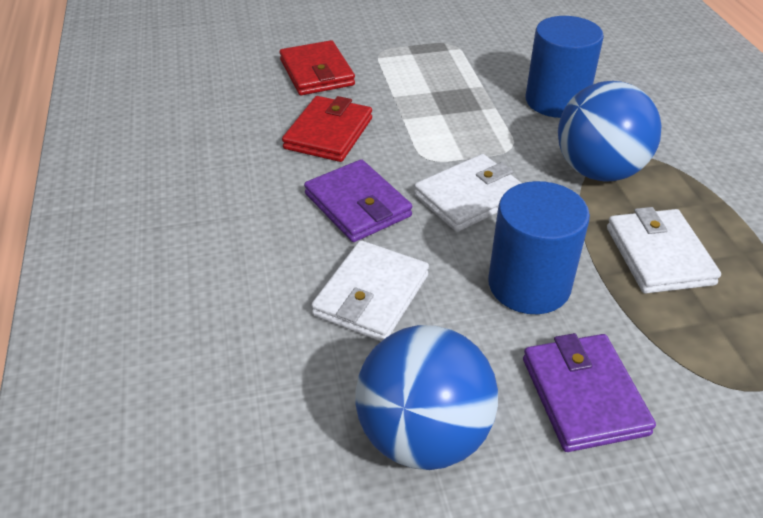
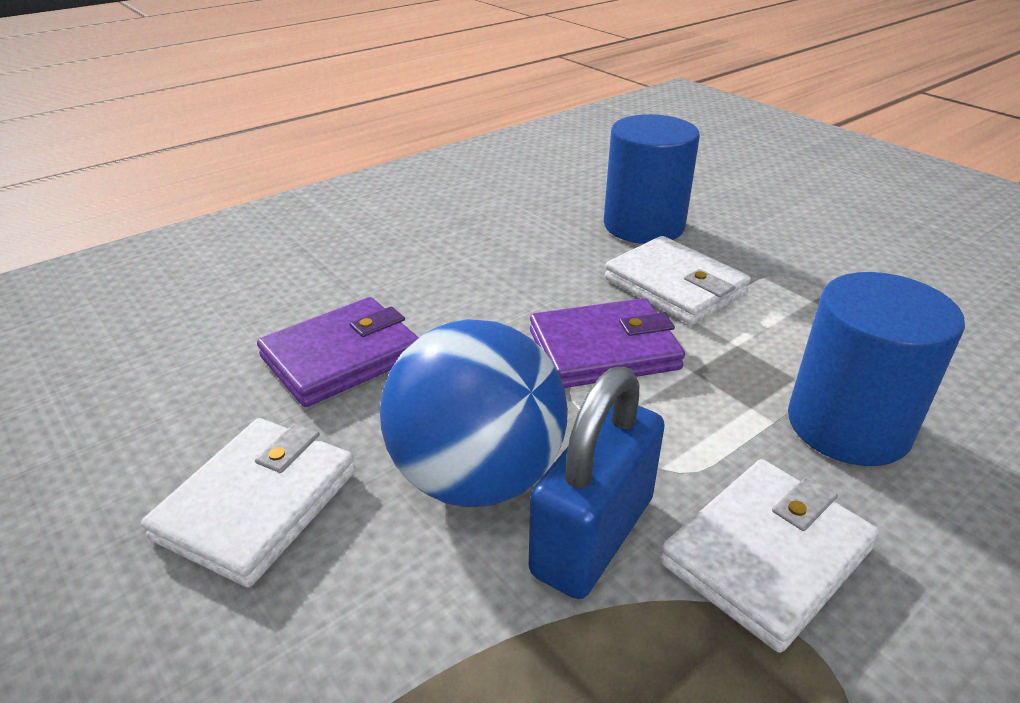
blue ball: [356,325,498,470] [558,81,662,182] = 2 -> [380,319,568,507] = 1
blue padlock: none = 0 -> [529,367,665,599] = 1
red wallet: [280,40,355,95] [282,96,372,162] = 2 -> none = 0

